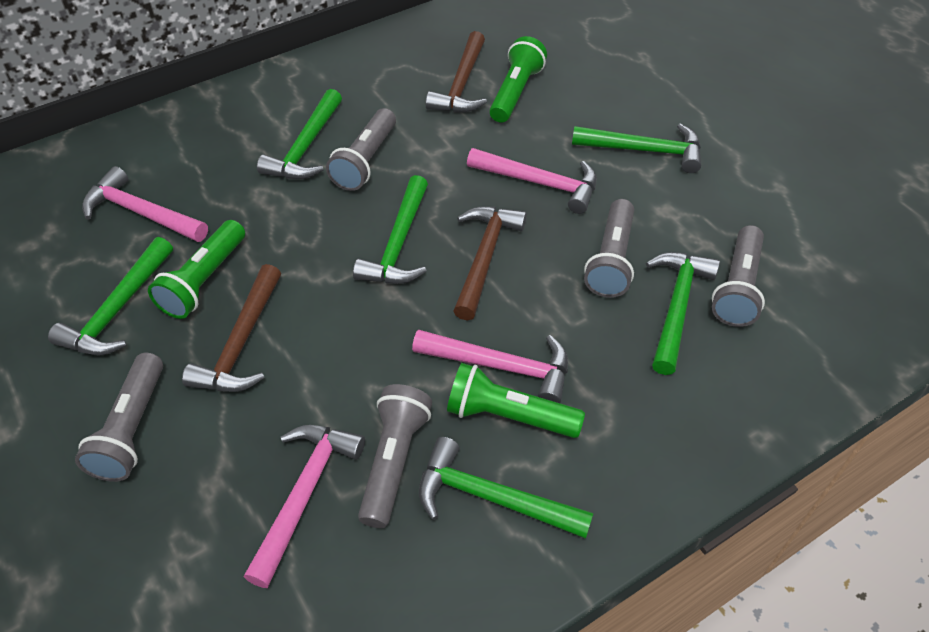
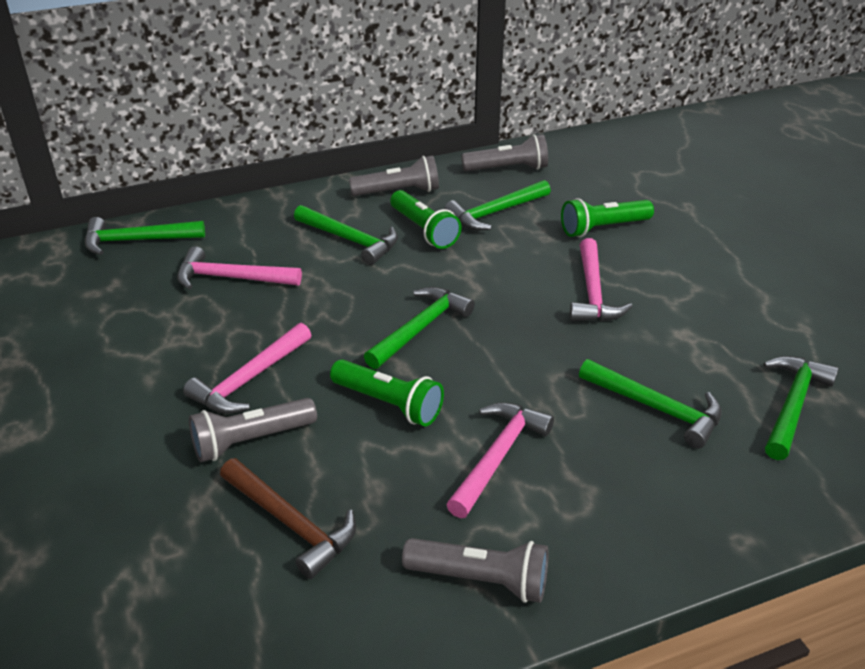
brown hammer: [182,264,281,392] [425,31,487,113] [454,206,527,321] = 3 -> [220,458,356,579] = 1
grey flashlight: [75,353,163,482] [326,108,396,191] [358,384,432,528] [584,199,634,298] [712,225,765,327] = 5 -> [189,398,317,463] [349,156,439,196] [402,538,548,603] [461,134,548,171] = 4

